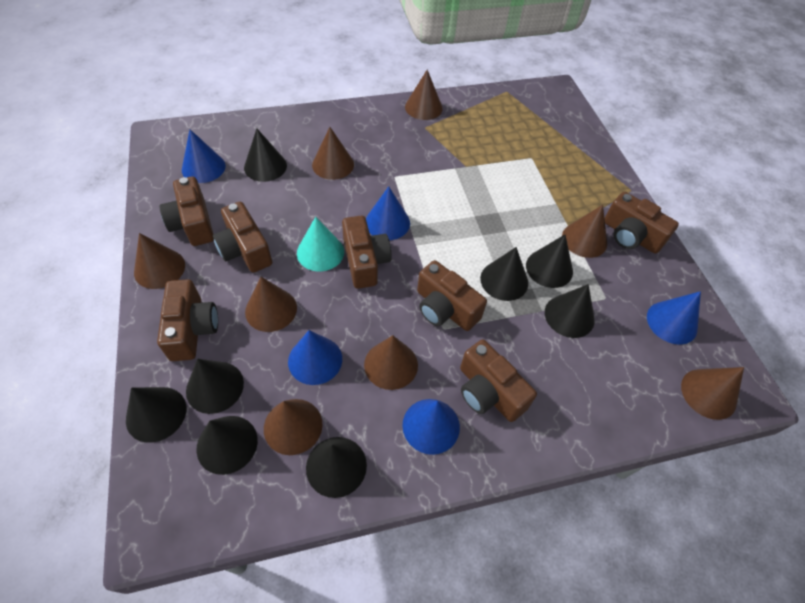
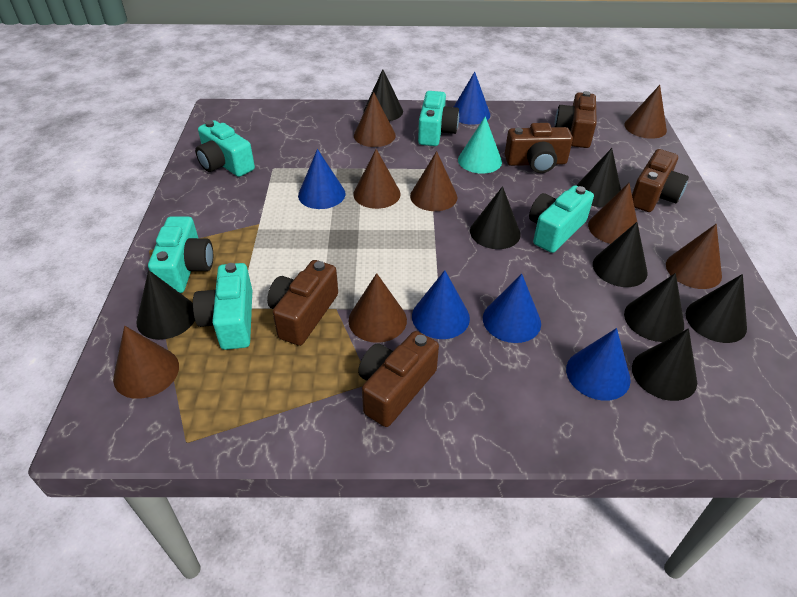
brown camera: [157,279,218,361] [160,176,214,246] [213,202,272,273] [342,216,392,289] [417,260,487,331] [460,339,537,422] [605,192,679,254] = 7 -> [267,260,338,346] [358,331,439,427] [505,123,573,173] [555,91,597,148] [632,149,689,212] = 5
turquoise camera: none = 0 -> [148,216,213,293] [193,263,252,350] [195,120,255,177] [418,91,459,146] [529,185,594,253] = 5

